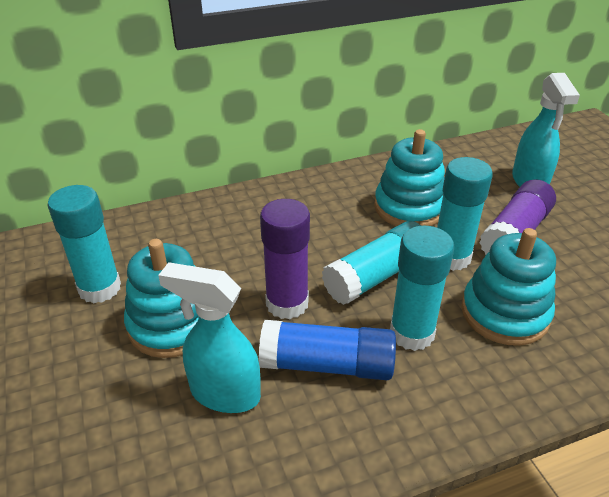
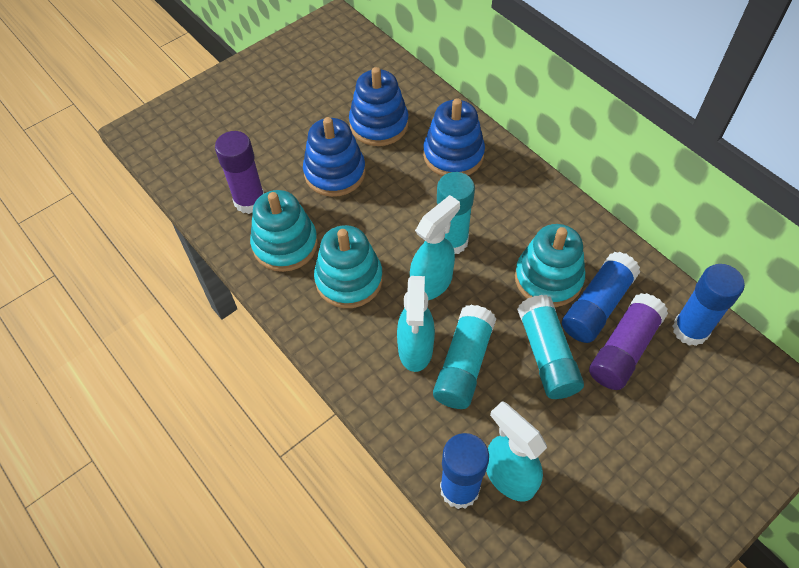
blue glue stick: [259,320,396,380] = 1 -> [440,433,489,509] [562,252,640,343] [673,264,745,346] = 3
blue stacking toy: none = 0 -> [303,117,366,197] [349,67,409,146] [423,98,485,176] = 3
turquoise glue stick: [48,185,121,303] [322,221,421,305] [390,226,454,351] [437,157,493,271] = 4 -> [433,305,496,409] [437,172,475,254] [517,295,584,399] = 3
turquoise spray bottle: [158,262,261,413] [512,73,580,187] = 2 -> [397,276,435,372] [410,195,460,300] [486,401,547,501] = 3

